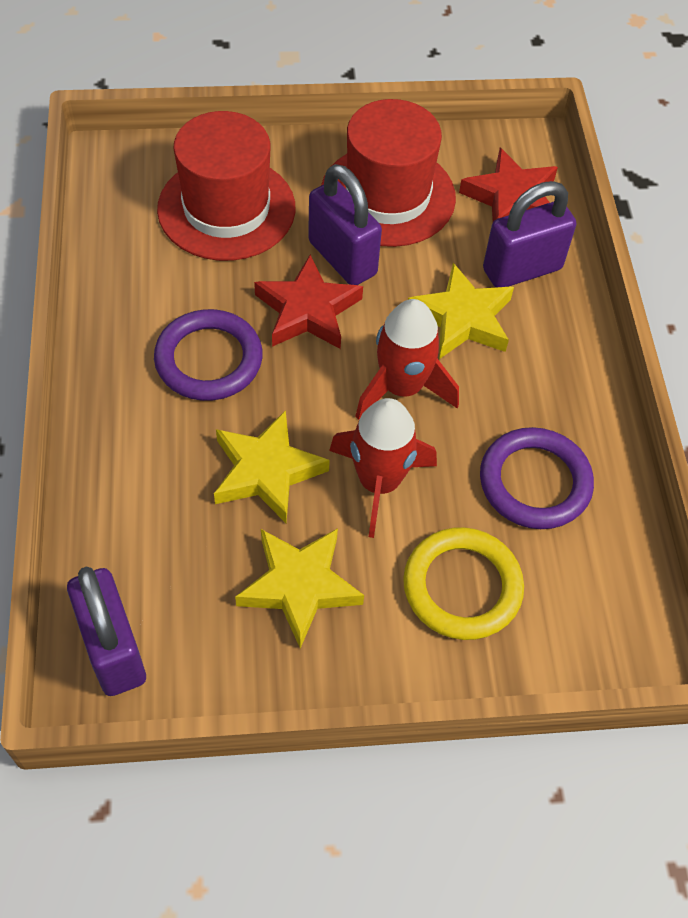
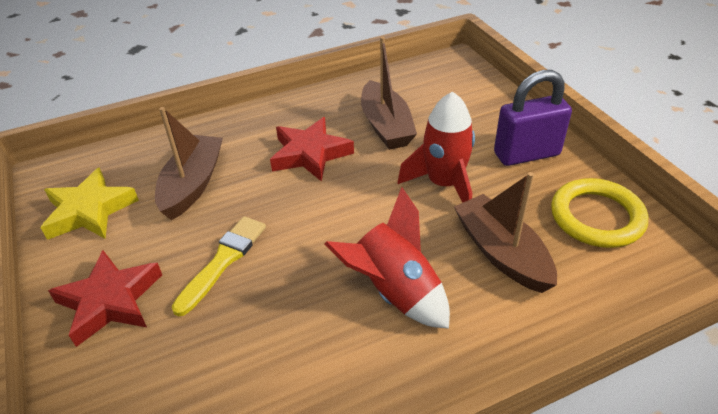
brown boat: none = 0 -> [155,107,223,220] [361,36,417,150] [454,172,557,293] = 3
purple padlock: [67,566,146,696] [308,164,382,285] [483,181,576,288] = 3 -> [494,70,572,166] = 1
purple ring: [154,309,263,401] [480,427,594,529] = 2 -> none = 0
red hat: [157,111,295,261] [321,99,456,247] = 2 -> none = 0
yellow brush: none = 0 -> [172,216,266,316] = 1
yellow star: [214,410,330,523] [235,528,364,648] [408,263,514,359] = 3 -> [40,167,139,240] = 1

